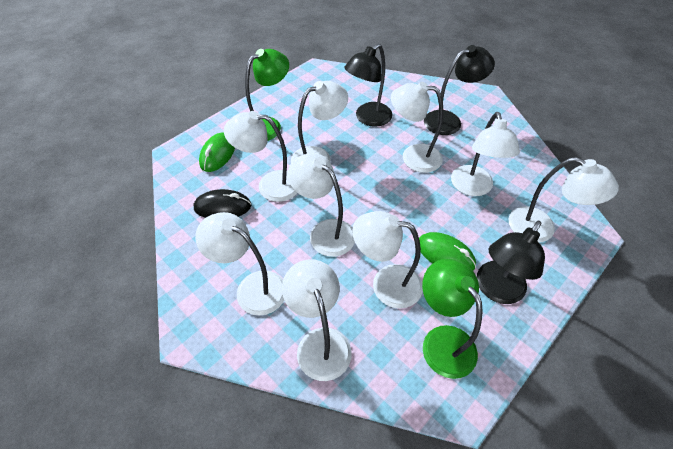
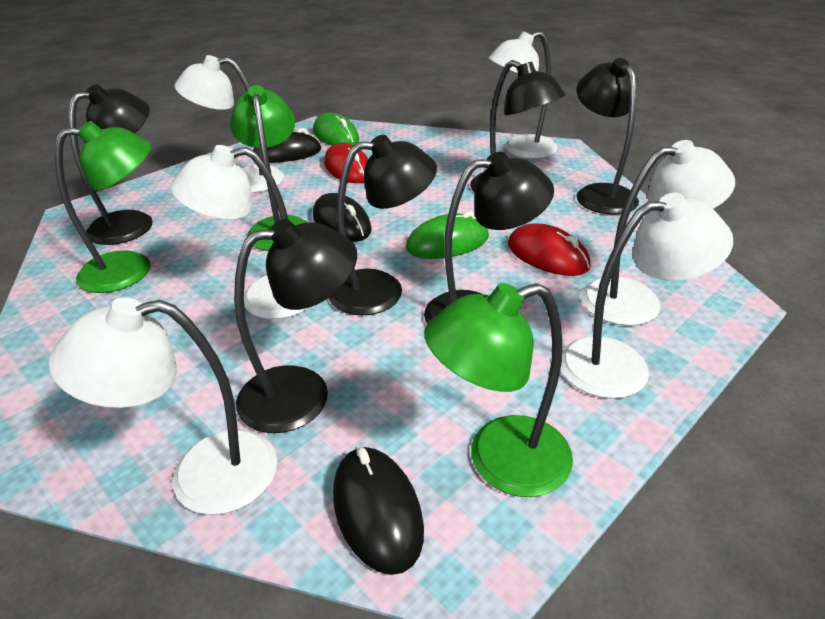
black lamp: [344,44,392,127] [424,45,495,135] [477,221,545,304] = 3 -> [69,84,153,245] [234,219,357,433] [329,135,437,316] [424,152,554,323] [470,60,565,192] [576,58,639,215] = 6
black mouse: [193,189,252,218] = 1 -> [253,128,321,162] [313,193,372,242] [333,447,424,575] = 3
green lamp: [245,49,289,141] [422,259,483,379] = 2 -> [55,121,151,293] [230,85,308,251] [424,283,573,497] = 3
red mouse: none = 0 -> [324,143,368,183] [508,224,591,276] = 2
white lamp: [195,212,284,315] [224,111,297,202] [282,259,352,381] [288,153,355,257] [291,81,348,163] [352,211,423,308] [391,82,443,173] [451,112,520,196] [508,157,619,242] = 9 -> [49,297,277,515] [171,145,308,319] [174,55,284,193] [488,31,558,159] [561,193,733,399] [581,140,735,326] = 6

